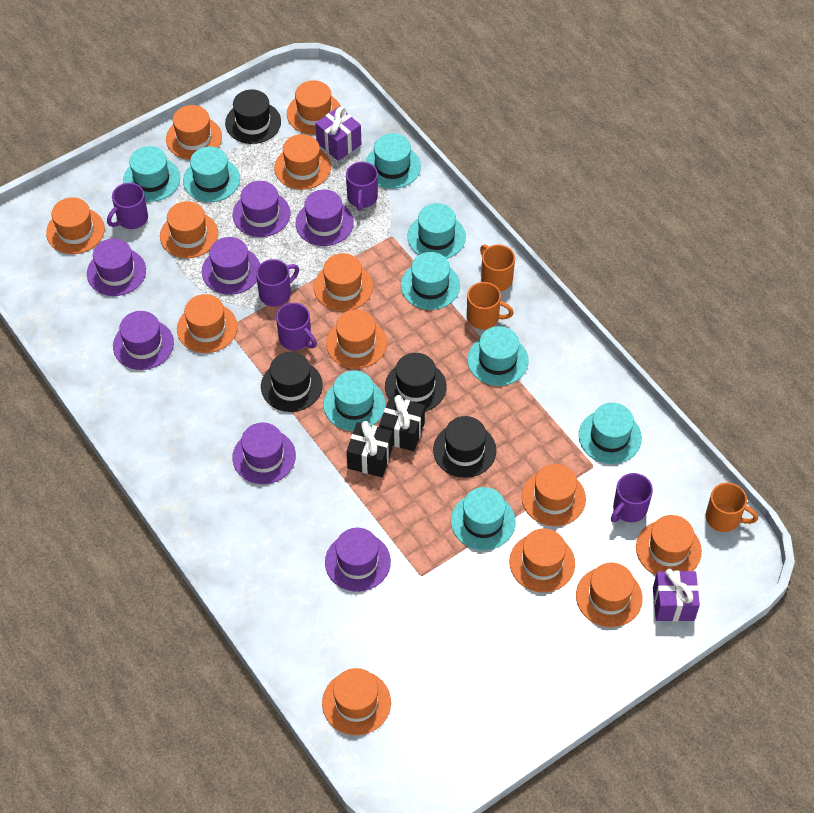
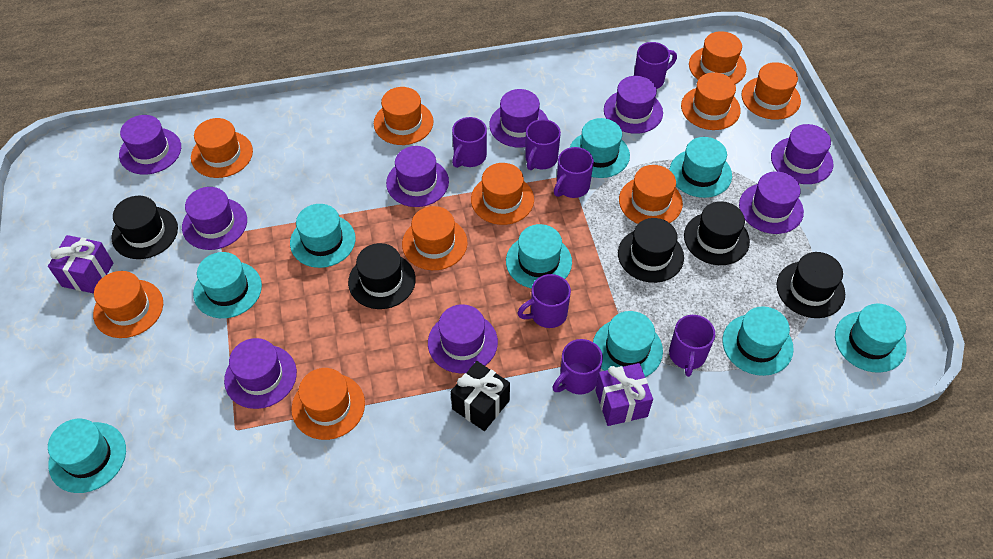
black gift: [346,421,393,477] [379,395,425,451] = 2 -> [451,361,510,431] = 1
black hat: [225,90,281,144] [261,352,323,412] [385,353,447,412] [433,416,496,478] = 4 -> [111,196,178,259] [348,243,416,309] [618,218,684,283] [684,201,750,265] [776,252,845,318] = 5
orange hat: [46,197,105,254] [160,201,218,258] [166,105,222,160] [177,294,237,353] [274,134,331,190] [287,80,341,135] [314,253,373,311] [322,668,391,735] [326,309,387,369] [509,528,575,592] [522,464,586,526] [576,562,643,627] [636,515,702,575] = 13 -> [93,271,163,338] [191,118,253,178] [291,368,365,440] [374,87,433,145] [402,206,467,270] [471,163,534,225] [619,165,683,224] [681,72,741,130] [689,31,747,84] [742,62,801,120] = 10
orange mug: [467,282,514,329] [480,245,515,291] [706,483,758,532] = 3 -> none = 0
purple hat: [87,238,146,296] [113,311,174,370] [202,237,260,295] [232,423,296,484] [233,181,290,237] [296,190,354,246] [325,528,391,592] = 7 -> [119,115,181,175] [182,187,247,250] [224,338,297,409] [386,146,449,207] [428,304,498,373] [489,89,548,147] [604,76,663,134] [739,171,804,234] [771,124,833,184] = 9
purple mug: [107,183,148,229] [256,259,299,307] [276,303,317,350] [346,162,378,211] [611,473,653,522] = 5 -> [452,117,487,168] [517,274,571,328] [525,119,561,170] [553,339,603,395] [554,147,594,198] [634,42,677,89] [669,315,715,377] = 7

